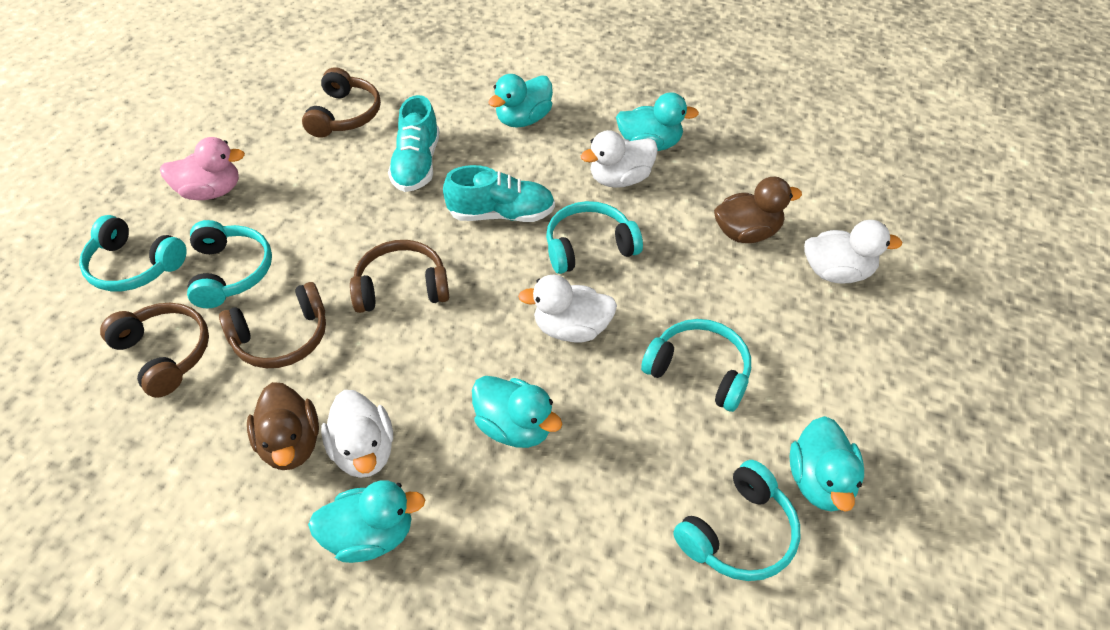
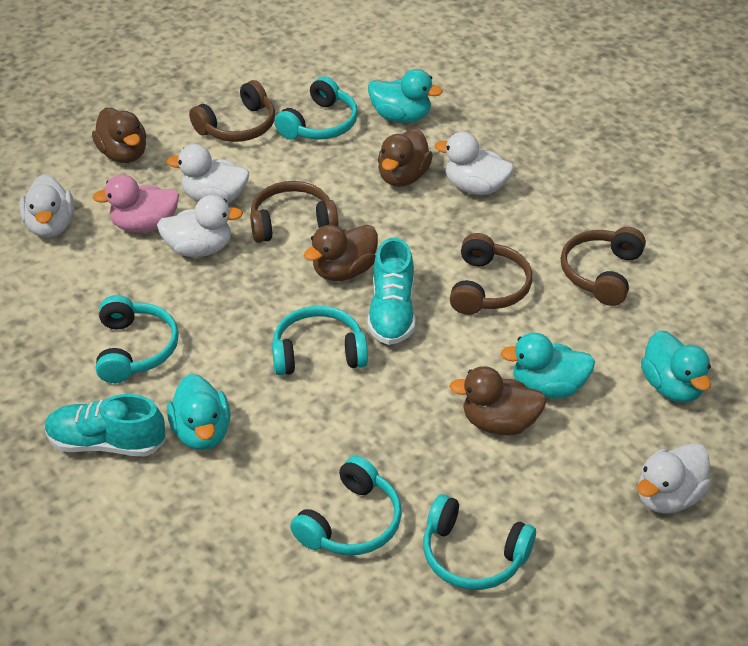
brown duck: [247,382,319,470] [714,177,802,243] = 2 -> [92,108,146,163] [304,224,378,281] [378,128,433,187] [449,366,547,435] = 4
turquoise duck: [308,481,425,563] [472,376,562,448] [488,74,553,128] [616,92,699,151] [789,416,864,512] = 5 -> [167,374,231,450] [368,69,443,123] [500,332,595,398] [641,330,711,403] = 4
white duck: [321,390,393,478] [518,275,617,343] [580,130,658,188] [804,220,902,284] = 4 -> [19,174,74,238] [157,195,243,257] [167,144,249,204] [435,132,514,195] [638,443,711,514] = 5

